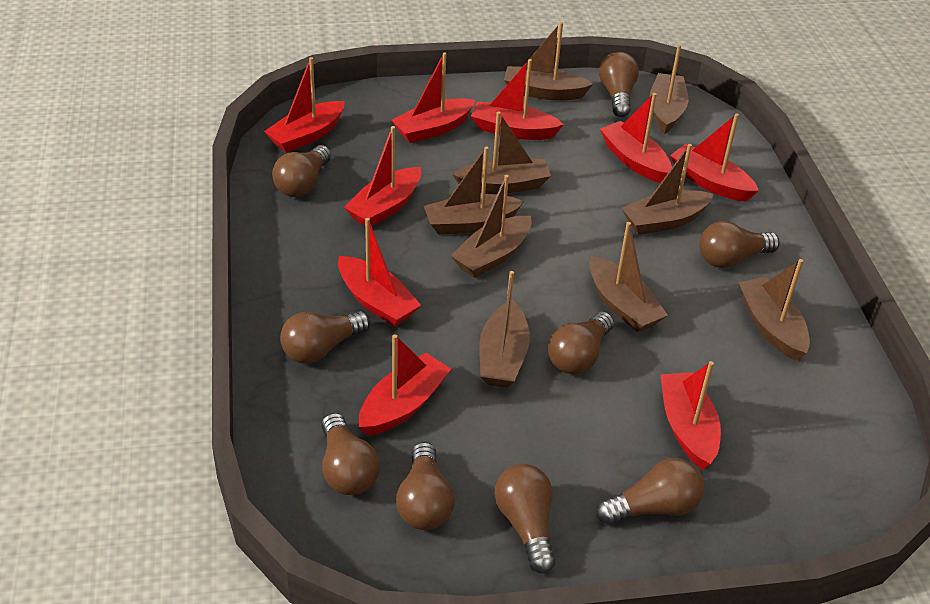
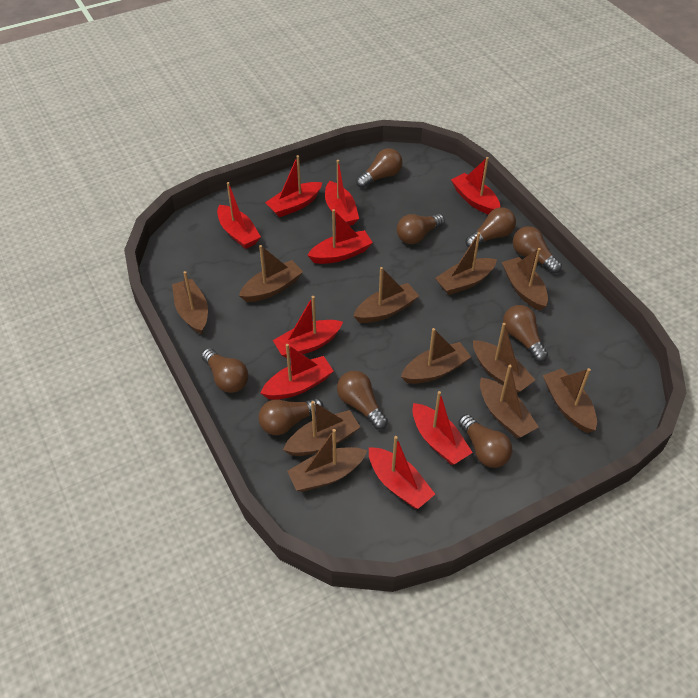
brown boat: [424,146,524,235] [451,175,532,278] [453,111,551,194] [479,271,530,388] [504,22,593,100] [589,222,668,332] [622,144,714,235] [649,45,689,134] [738,259,810,361] = 9 -> [172,271,208,335] [239,245,303,302] [283,401,360,456] [287,429,367,492] [353,267,419,323] [401,328,471,384] [435,232,497,295] [473,323,535,393] [480,365,538,438] [502,248,548,311] [543,368,597,433] = 11

